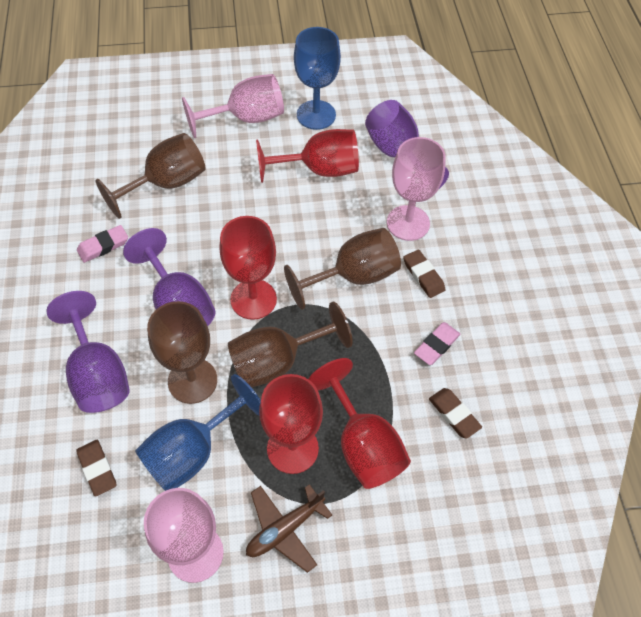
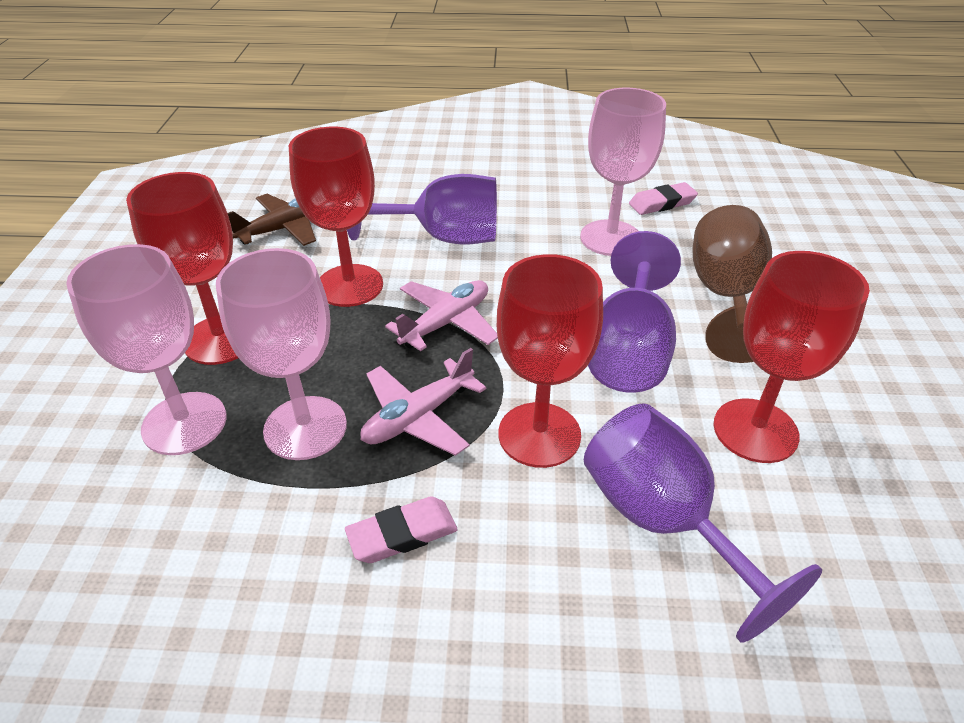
blue goblet: [135,374,261,491] [294,27,341,130] = 2 -> none = 0
brown eraser: [77,440,117,497] [403,250,445,298] [429,388,482,439] = 3 -> none = 0
brown goblet: [95,133,205,219] [147,301,217,404] [228,302,353,387] [284,228,401,310] = 4 -> [693,205,772,363] = 1
pink plane: none = 0 -> [361,348,487,456] [385,280,498,351] = 2

